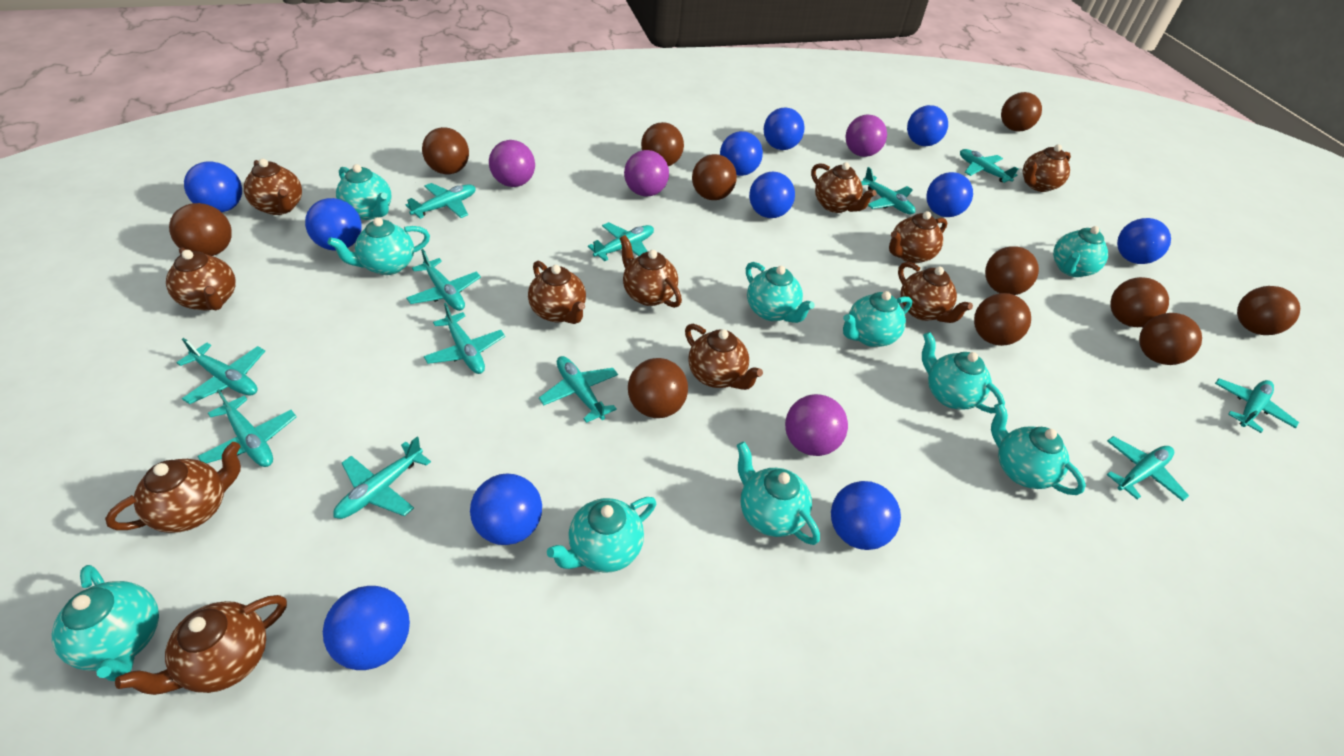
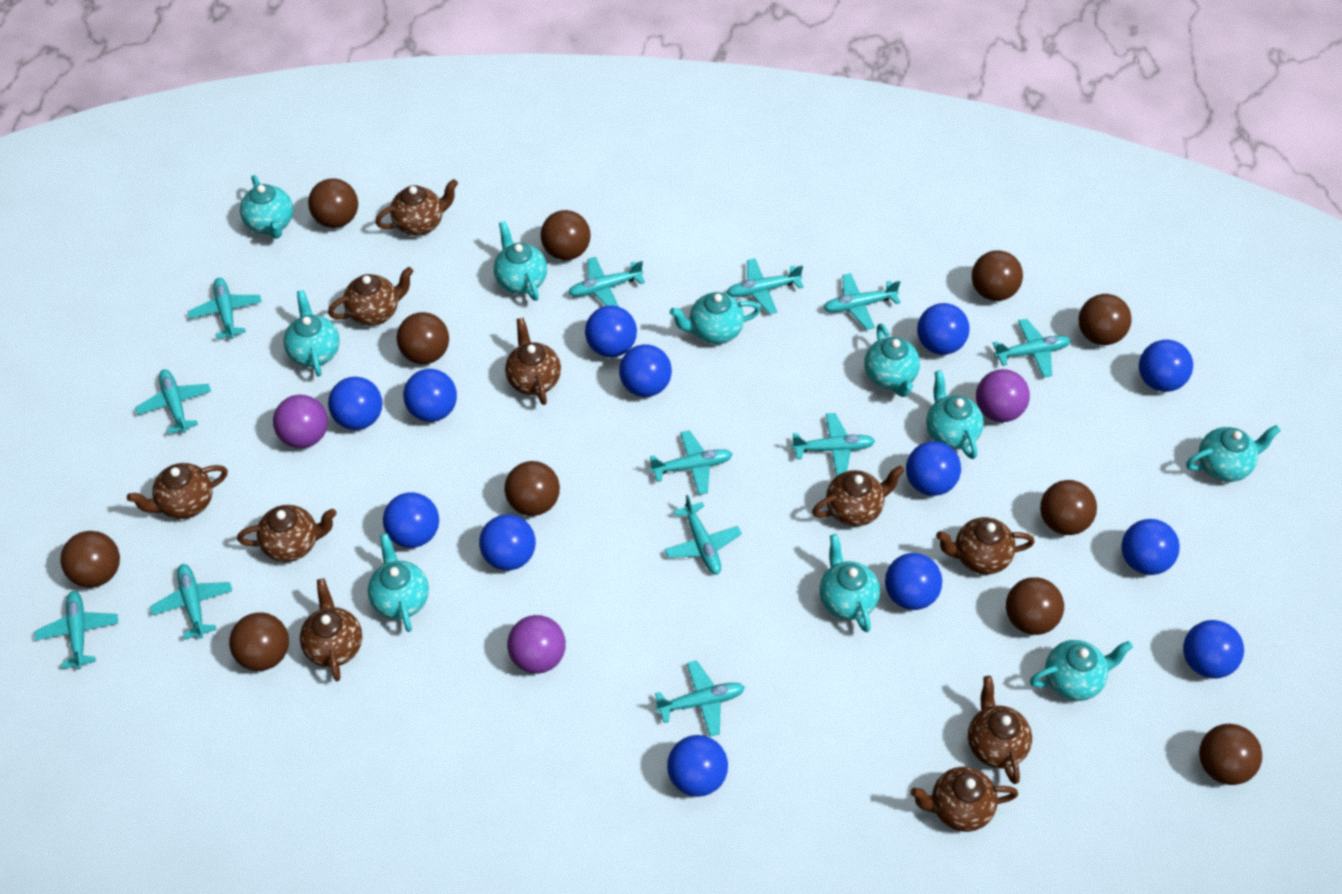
blue ball: [184,161,242,212] [305,198,362,251] [323,586,410,670] [470,473,542,545] [720,131,763,176] [749,172,795,218] [764,107,805,150] [831,481,901,550] [907,105,948,146] [927,172,973,217] [1117,218,1171,264] = 11 -> [328,377,382,430] [383,492,439,548] [403,369,457,422] [479,514,536,571] [585,305,637,357] [619,344,672,397] [667,735,728,797] [885,553,942,610] [906,441,961,496] [917,303,970,355] [1121,519,1180,575] [1139,339,1193,392] [1183,620,1244,679] = 13
brown teapot: [105,442,241,533] [115,595,287,695] [166,247,236,310] [244,159,302,215] [528,261,586,324] [619,235,682,308] [685,324,763,390] [811,162,877,213] [889,211,947,264] [898,262,973,323] [1022,144,1071,192] = 11 -> [127,463,228,519] [237,505,337,562] [300,578,362,681] [328,267,413,326] [375,179,458,236] [505,318,561,405] [812,465,905,526] [910,767,1018,832] [936,517,1035,575] [968,676,1032,784] = 10
purple ball: [489,140,535,187] [624,150,669,196] [785,394,848,456] [846,114,887,157] = 4 -> [273,395,328,448] [507,615,566,674] [976,369,1030,422] = 3

